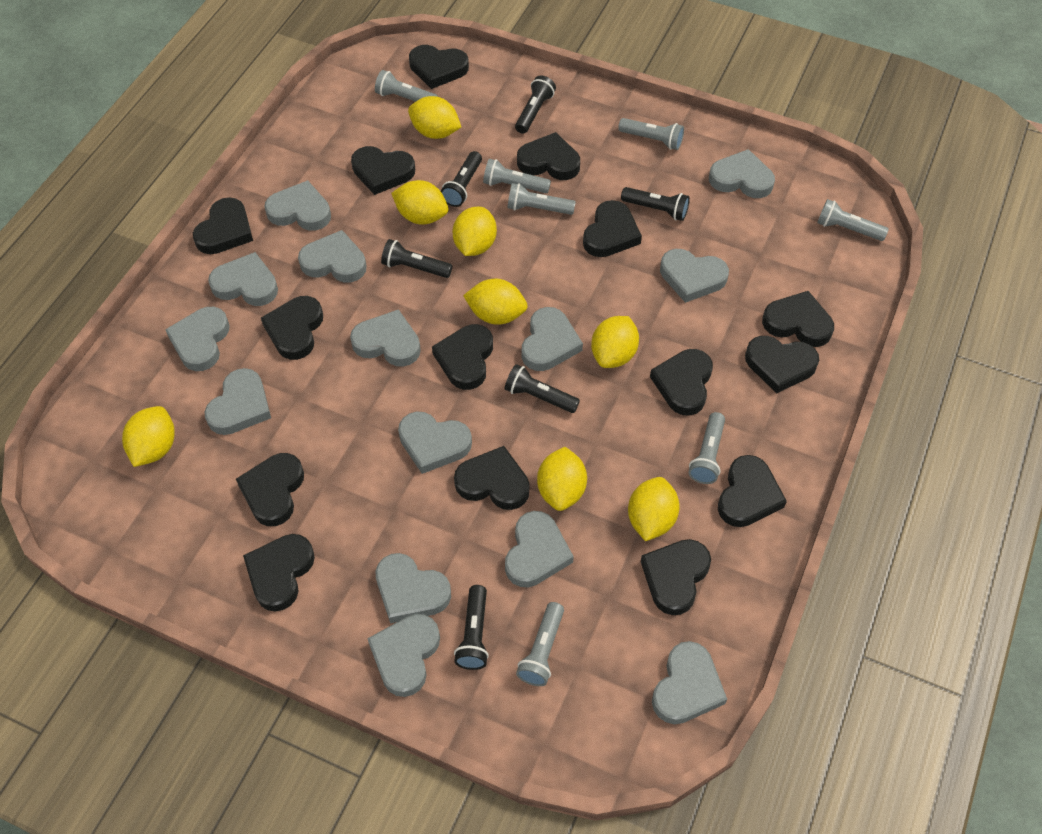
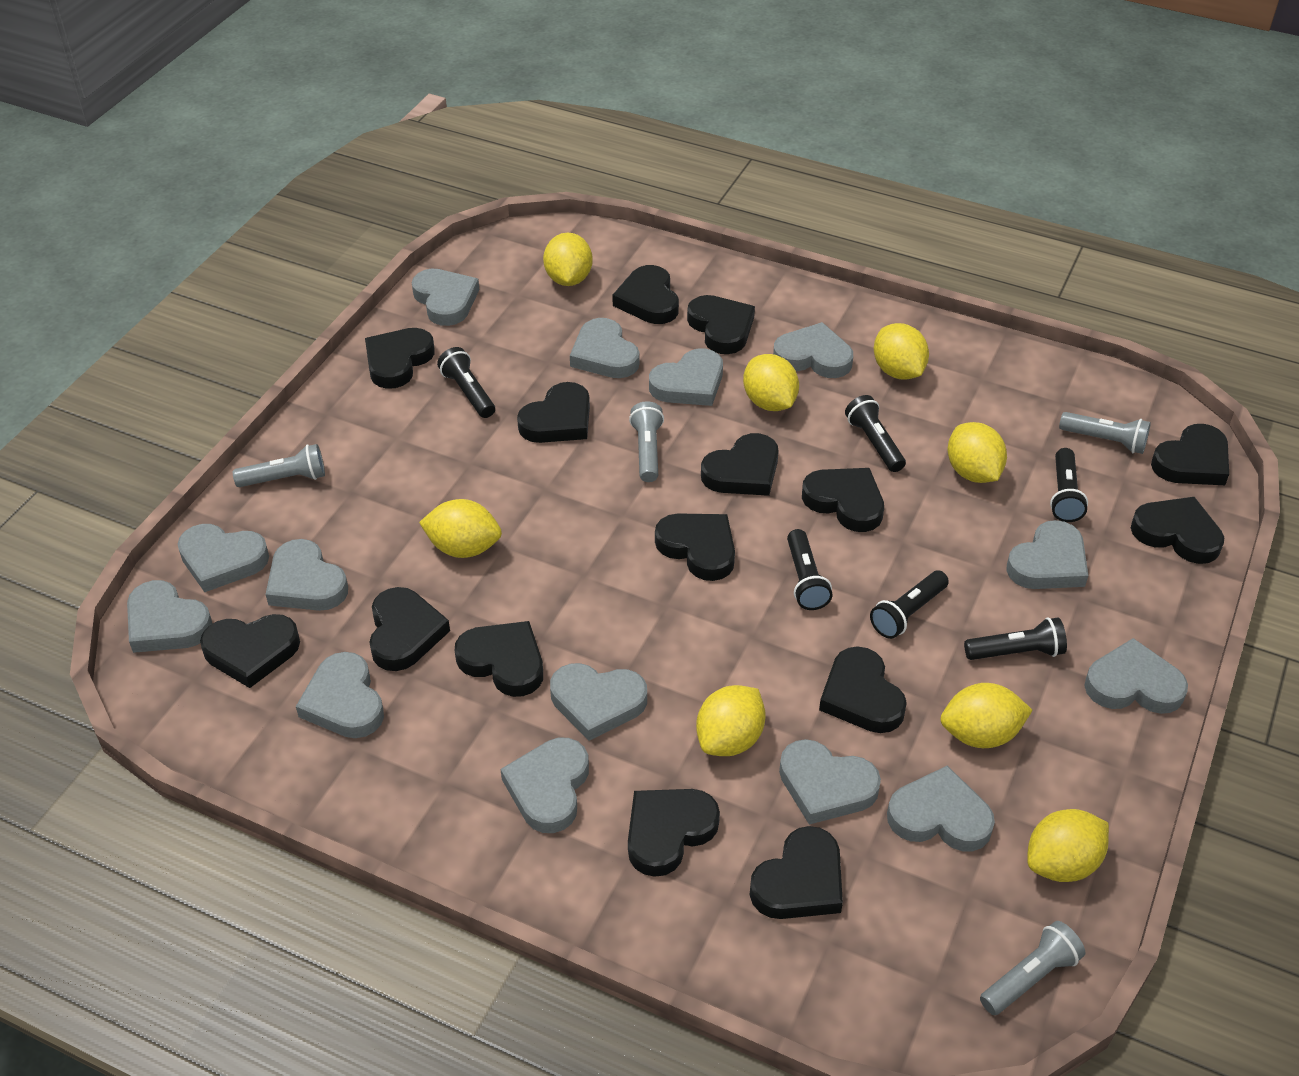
grey flashlight: [375,70,438,102] [483,159,551,193] [507,183,576,215] [516,602,564,686] [618,118,684,150] [689,412,725,484] [817,199,889,241] = 7 -> [233,444,325,487] [629,401,664,482] [980,921,1085,1015] [1059,412,1151,454] = 4

